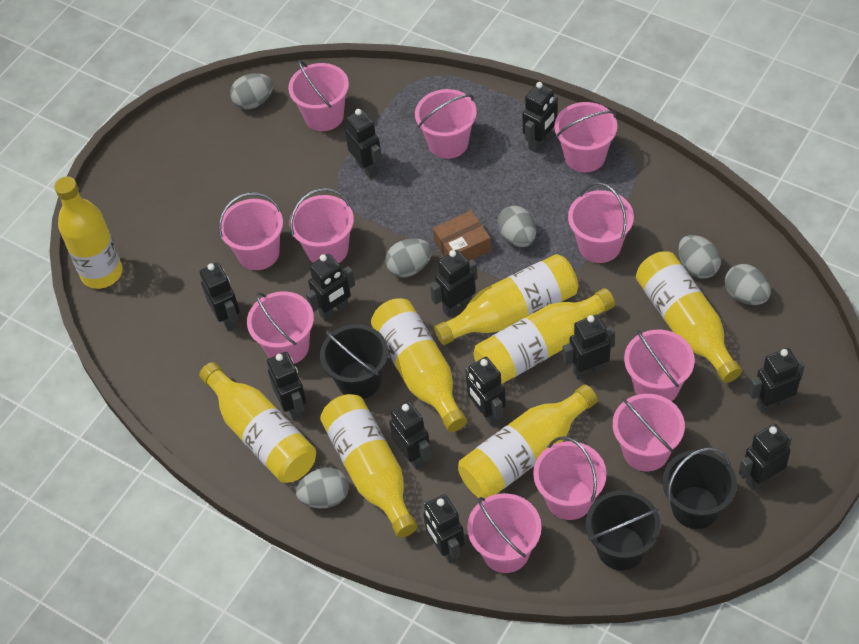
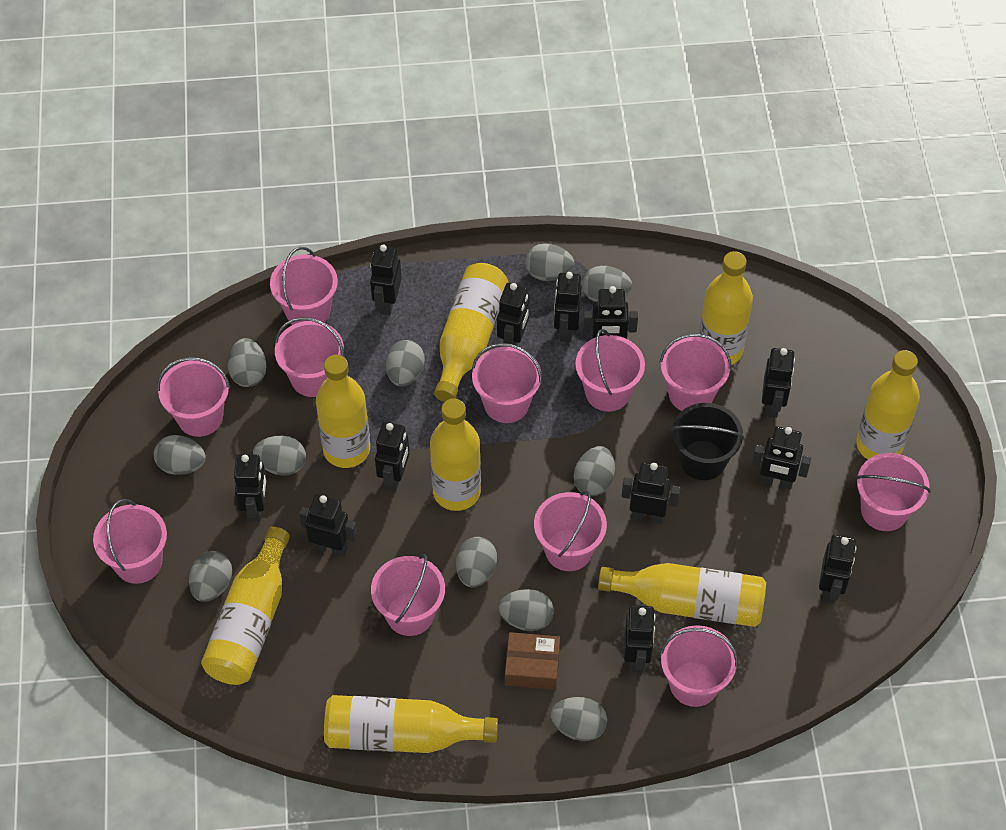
black bucket: [320,324,388,399] [586,490,661,570] [663,447,737,529] = 3 -> [671,403,744,480] = 1
grey egg: [230,73,273,109] [296,468,349,508] [385,238,432,277] [497,206,536,247] [678,235,721,279] [725,264,771,305] = 6 -> [154,435,206,475] [189,551,233,602] [227,338,266,387] [253,436,306,476] [386,340,425,387] [456,537,497,588] [498,589,554,631] [525,243,574,281] [550,697,607,741] [574,446,615,496] [582,266,632,302] = 11

